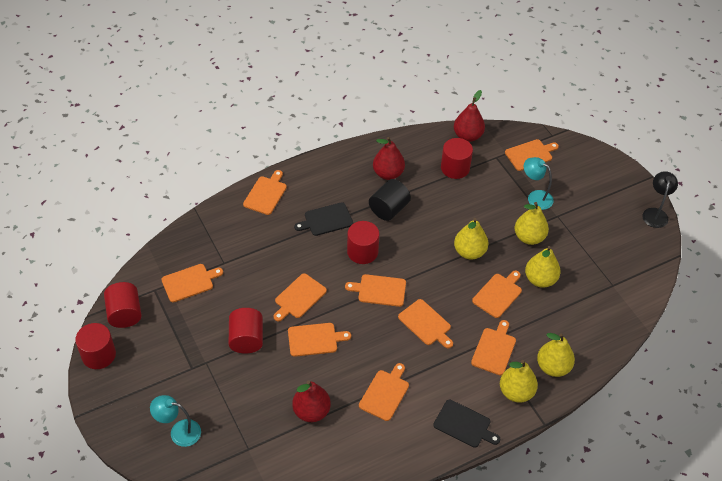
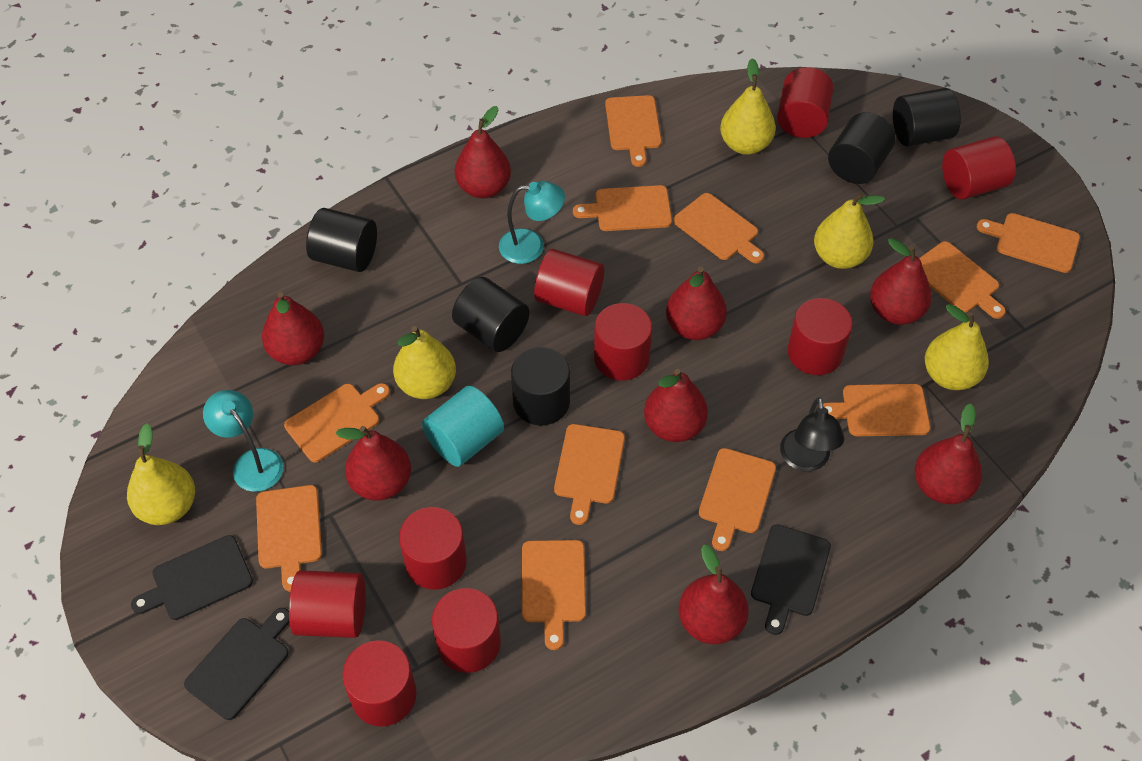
black cutting board: [294,202,353,236] [434,400,500,448] = 2 -> [131,535,253,620] [184,608,289,720] [751,524,831,635] = 3
black cylinder: [369,179,411,221] = 1 -> [306,208,377,272] [452,277,530,352] [511,347,570,426] [828,112,896,184] [893,88,961,147] = 5
orange cutting board: [161,264,223,302] [243,170,287,215] [274,273,327,321] [288,323,351,357] [345,274,406,307] [359,363,409,421] [398,299,453,348] [471,320,516,375] [472,271,522,318] [505,139,559,171] = 10 -> [256,485,322,592] [284,383,390,463] [522,540,586,650] [554,424,625,525] [573,185,672,231] [605,95,662,167] [673,193,764,263] [699,448,776,551] [823,384,930,436] [919,241,1006,319] [977,213,1080,273] = 11
red cylinder: [75,323,116,369] [104,282,142,328] [229,308,263,354] [347,221,379,264] [441,138,473,179] = 5 -> [289,570,366,638] [342,640,417,727] [399,507,467,590] [432,588,501,673] [534,249,604,316] [594,303,652,381] [777,67,833,138] [788,298,853,375] [942,136,1016,199] = 9
red pear: [292,380,331,422] [373,137,405,180] [454,90,485,142] = 3 -> [262,292,324,365] [335,426,411,501] [455,106,511,198] [644,369,708,442] [666,267,727,340] [678,545,749,644] [870,238,932,325] [915,403,982,504] = 8
turquoise cylinder: none = 0 -> [422,386,504,467] = 1

